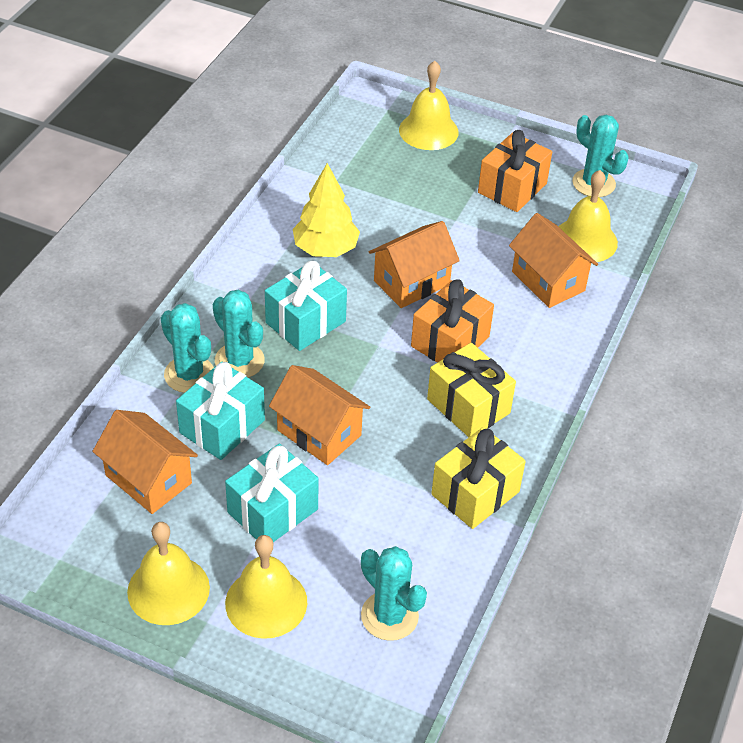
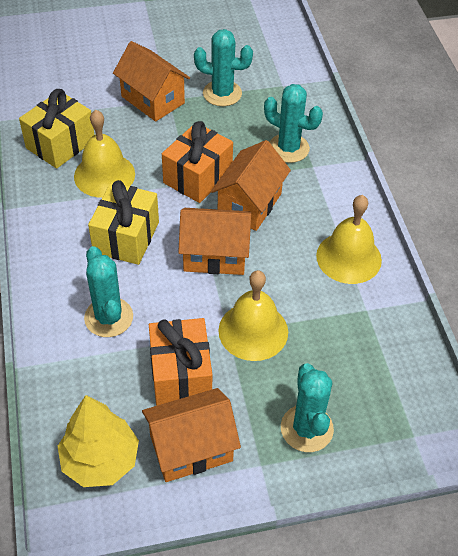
turquoise gift: [176,362,265,460] [225,444,319,542] [265,261,347,351] = 3 -> none = 0
yellow bell: [127,522,210,625] [225,535,307,639] [399,61,459,150] [558,170,618,263] = 4 -> [74,110,135,198] [218,270,288,361] [316,195,382,284] = 3

